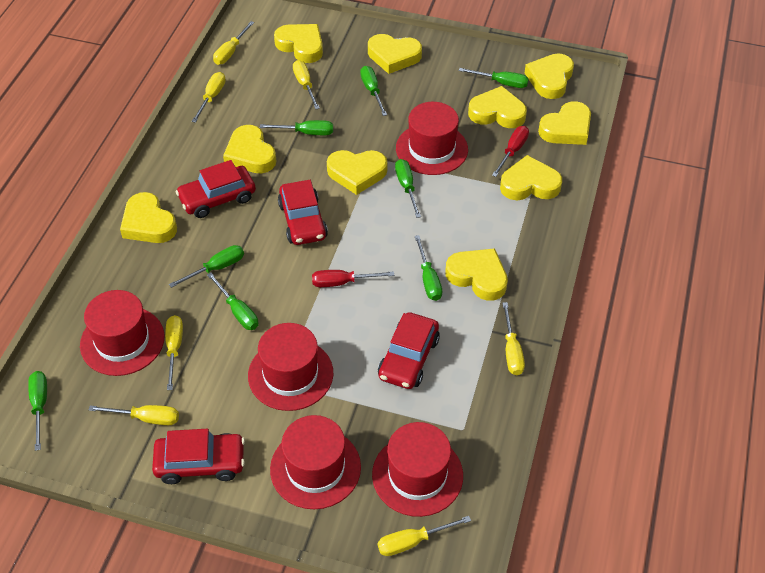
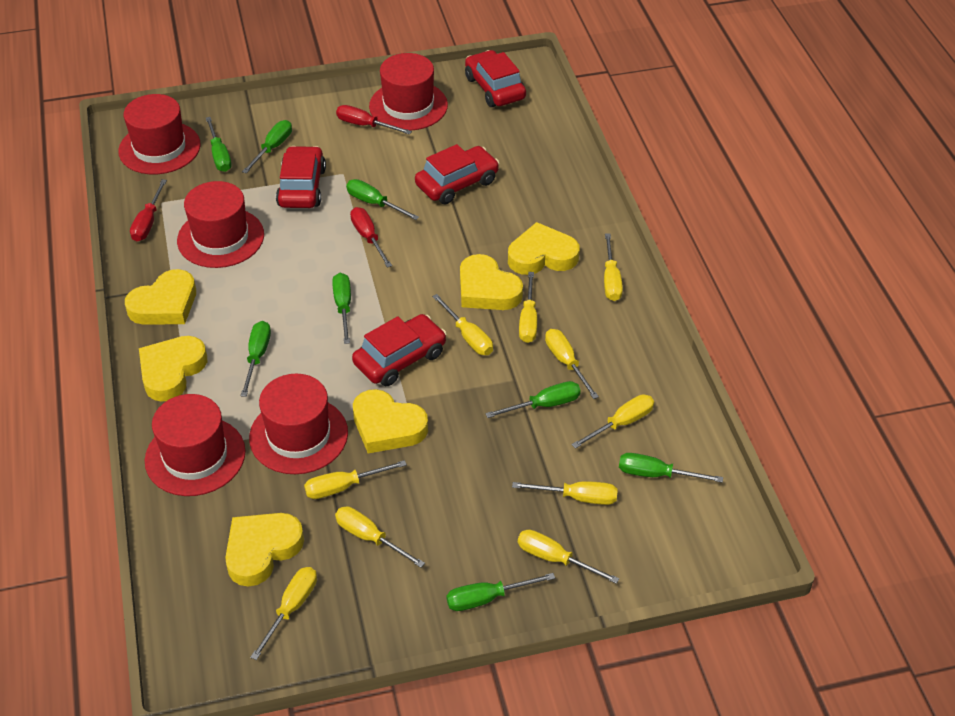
red screwdriver: [312,270,394,287] [492,126,529,177] = 2 -> [130,179,167,241] [336,105,412,134] [350,207,392,267] = 3
yellow heart: [120,192,177,243] [223,125,276,173] [274,24,323,63] [327,150,387,195] [368,34,422,74] [445,248,508,301] [468,86,527,128] [500,155,562,200] [525,53,574,99] [538,101,591,145] = 10 -> [125,269,196,324] [139,336,207,402] [225,513,304,586] [353,389,428,453] [460,254,523,310] [508,222,580,275] = 6
yellow screwdriver: [89,405,179,425] [165,315,183,390] [192,72,226,123] [213,21,254,65] [293,60,320,109] [378,516,471,556] [502,302,525,375] = 7 -> [250,567,317,660] [304,460,407,499] [335,506,425,568] [432,294,493,355] [512,481,618,505] [518,529,619,584] [519,272,537,343] [545,329,599,399] [571,394,654,449] [604,234,623,301] = 10

